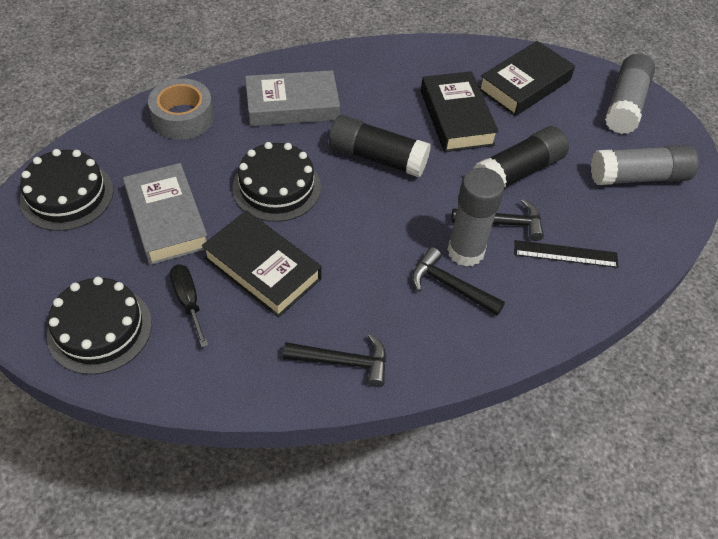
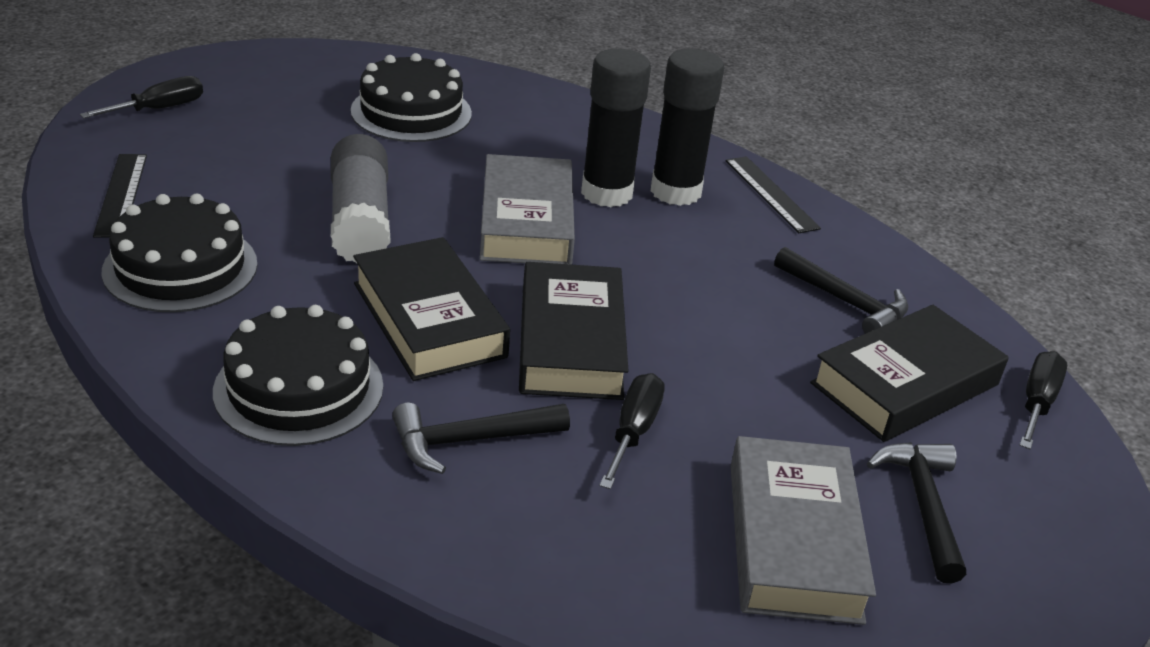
black ruler: [514,240,619,268] = 1 -> [93,154,147,238] [725,156,821,233] = 2
black screwdriver: [170,265,208,347] = 1 -> [80,76,203,119] [599,373,665,489] [1019,351,1067,449] = 3
grey glue stick: [447,168,505,267] [591,145,699,185] [605,53,655,134] = 3 -> [331,134,391,263] = 1
grey tape: [148,78,214,140] = 1 -> none = 0

